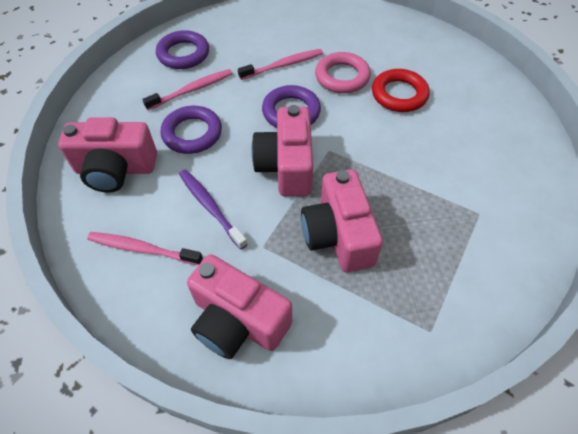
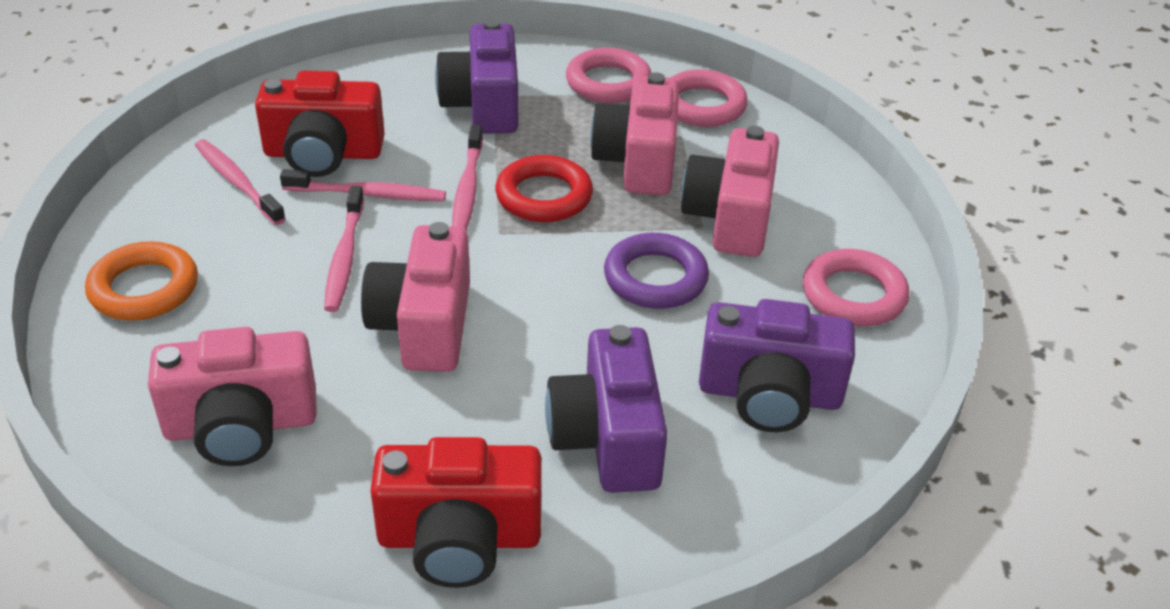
orange ring: none = 0 -> [85,241,198,321] = 1
pink ring: [315,52,371,93] = 1 -> [566,48,651,103] [670,69,748,127] [803,249,909,326] = 3
pink toothbrush: [87,232,203,265] [142,69,233,110] [238,49,323,80] = 3 -> [195,139,286,225] [280,169,446,201] [324,186,364,312] [452,124,483,230] = 4
purple camera: none = 0 -> [435,19,518,134] [545,325,668,493] [699,299,855,432] = 3
purple ring: [156,30,209,69] [161,106,222,154] [262,85,321,128] = 3 -> [604,233,709,309] = 1
purple toothbrush: [179,170,248,249] = 1 -> none = 0
red camera: none = 0 -> [255,70,385,177] [370,437,542,588] = 2

